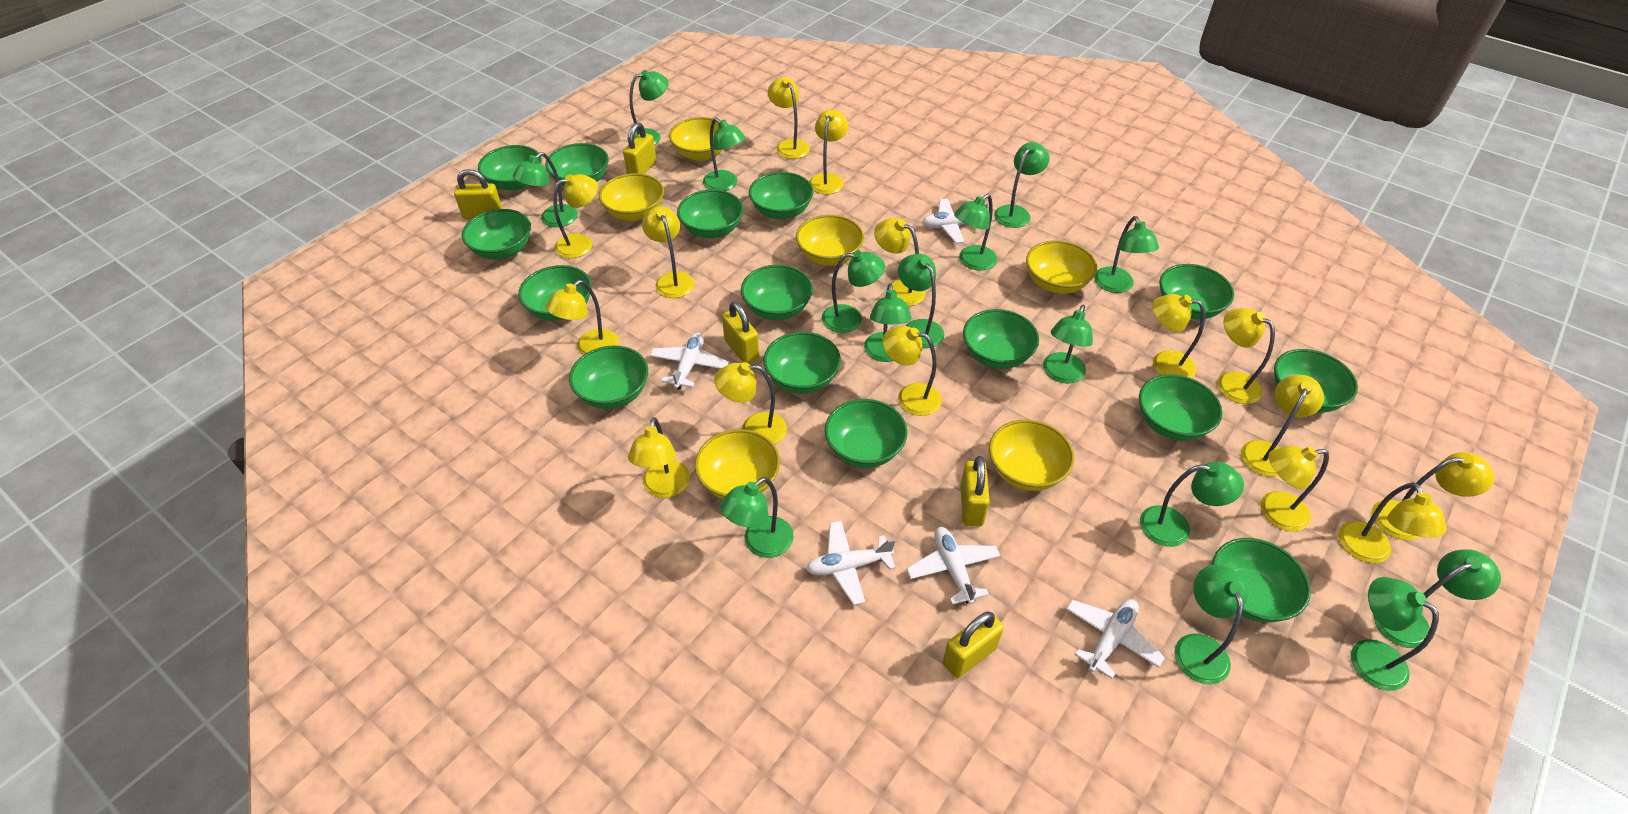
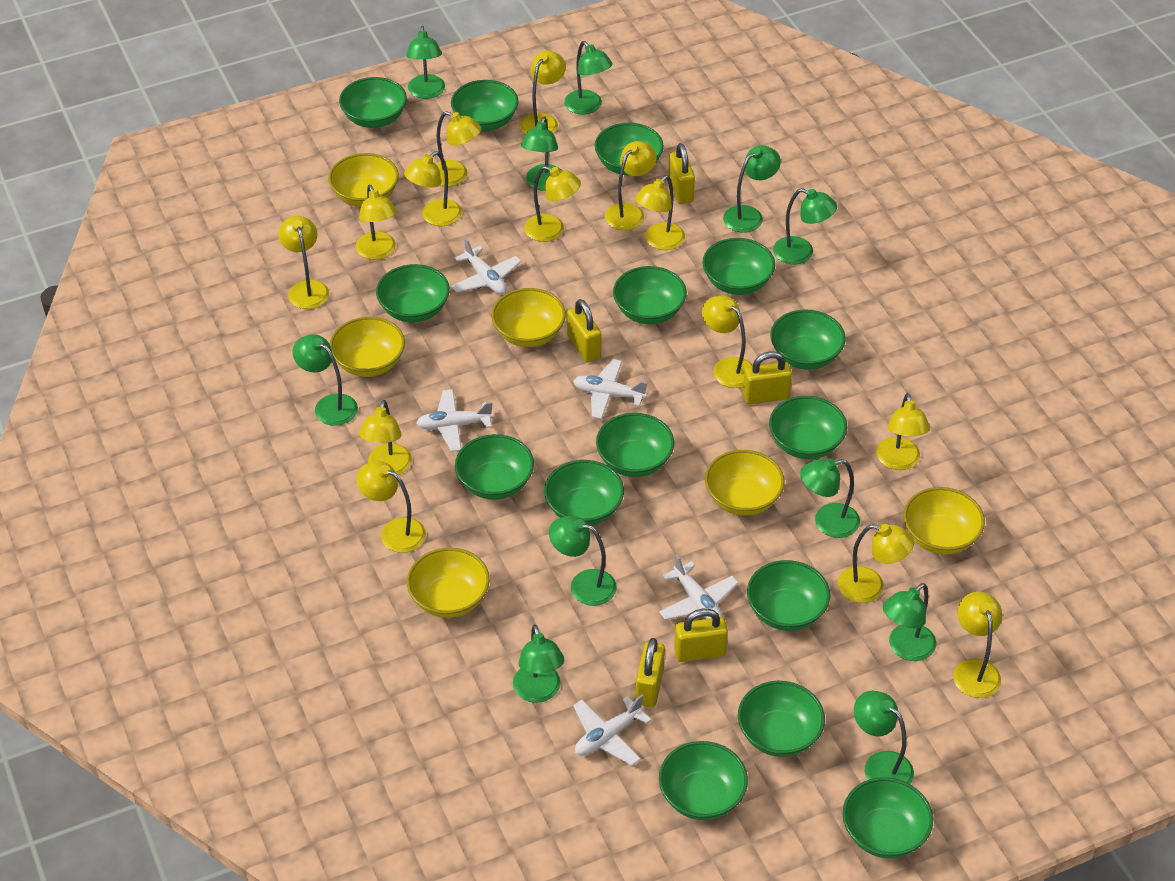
green lamp: [513,152,578,227] [628,70,669,145] [703,118,746,191] [720,477,794,558] [822,250,885,333] [864,283,911,362] [898,254,944,348] [954,194,997,271] [994,142,1050,228] [1043,304,1093,384] [1094,216,1159,293] [1140,462,1244,547] [1175,564,1248,684] [1351,577,1439,691] [1374,549,1501,648] = 15 -> [292,334,358,426] [406,26,445,99] [513,624,564,703] [521,116,561,191] [549,516,617,606] [564,41,613,114] [723,145,781,233] [773,188,837,264] [800,458,860,538] [854,691,914,784] [883,583,936,661] = 11
yellow lamp: [546,280,619,355] [554,174,598,258] [628,417,690,498] [642,206,694,298] [714,362,787,445] [767,77,810,159] [809,109,848,195] [874,218,926,306] [882,326,942,416] [1152,294,1205,378] [1217,308,1275,404] [1241,375,1324,477] [1260,446,1329,531] [1338,482,1447,563] [1372,452,1494,540] = 15 -> [278,216,329,309] [356,185,397,260] [356,461,426,553] [359,400,412,475] [404,151,462,226] [436,111,481,186] [520,51,566,135] [524,166,581,242] [605,141,657,230] [635,175,685,250] [702,296,753,388] [838,524,914,603] [876,393,930,470] [953,592,1002,698] = 14

